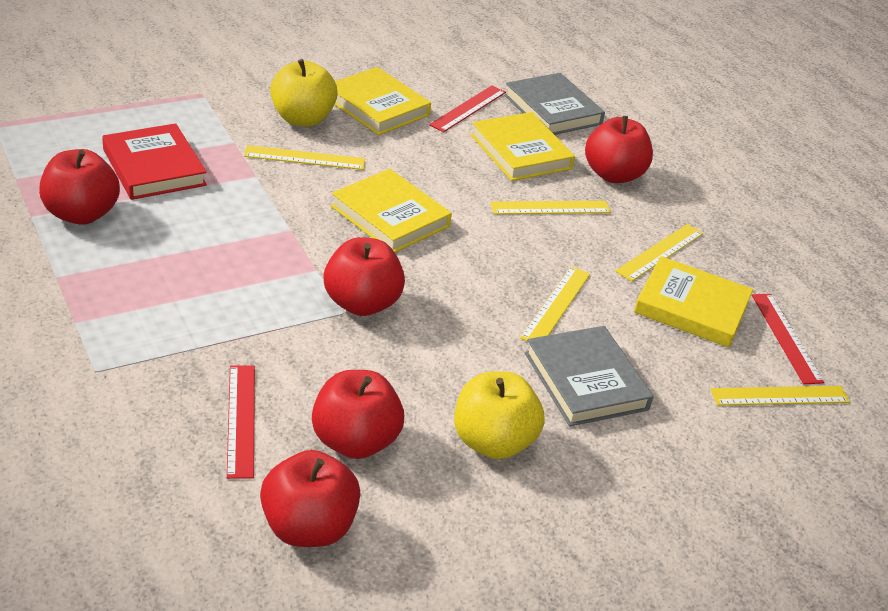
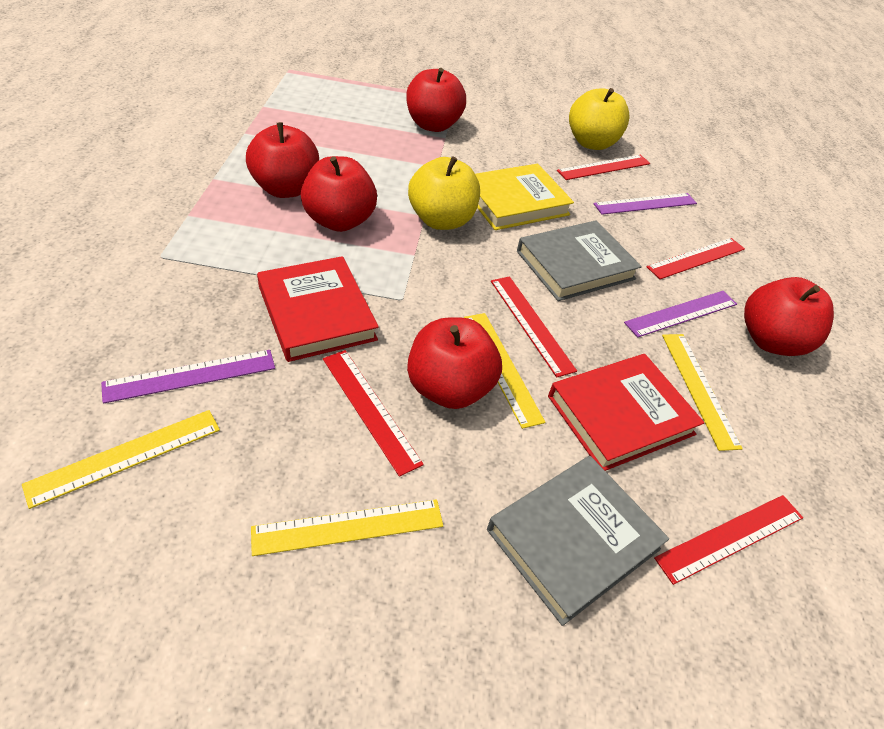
purple ruler: none = 0 -> [101,350,275,404] [593,193,697,215] [624,291,737,338] = 3
red book: [102,123,207,200] = 1 -> [257,256,379,362] [548,354,704,471] = 2
red ruler: [227,365,255,479] [429,86,506,132] [752,294,824,384] = 3 -> [323,350,424,477] [491,276,577,378] [557,155,650,180] [647,238,745,279] [654,495,803,585] = 5
yellow book: [331,169,452,252] [335,67,431,135] [471,112,575,181] [634,256,753,348] = 4 -> [475,163,574,230] = 1
yellow ruler: [244,145,365,170] [490,201,611,214] [520,266,590,342] [615,224,703,282] [710,386,850,406] = 5 -> [22,410,220,509] [251,499,443,556] [464,313,545,429] [662,334,743,451] = 4

